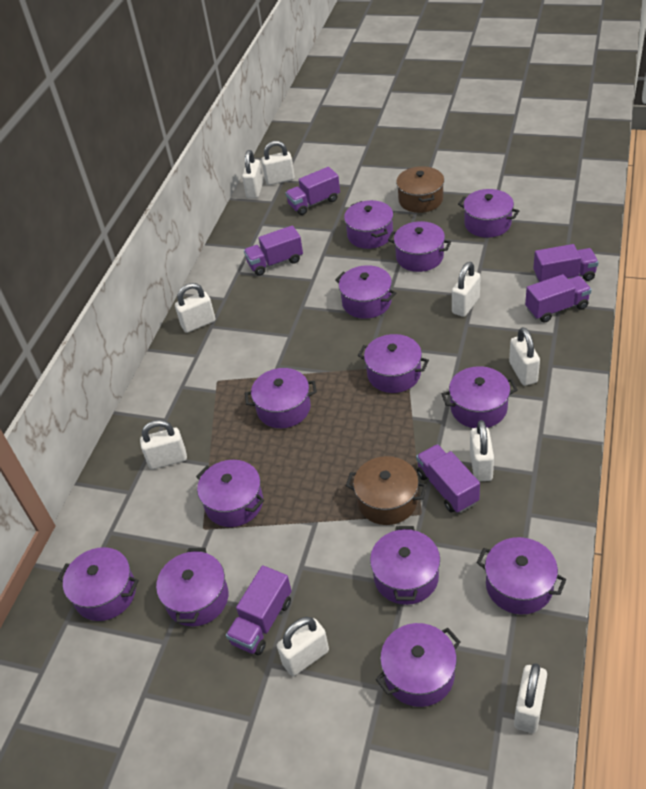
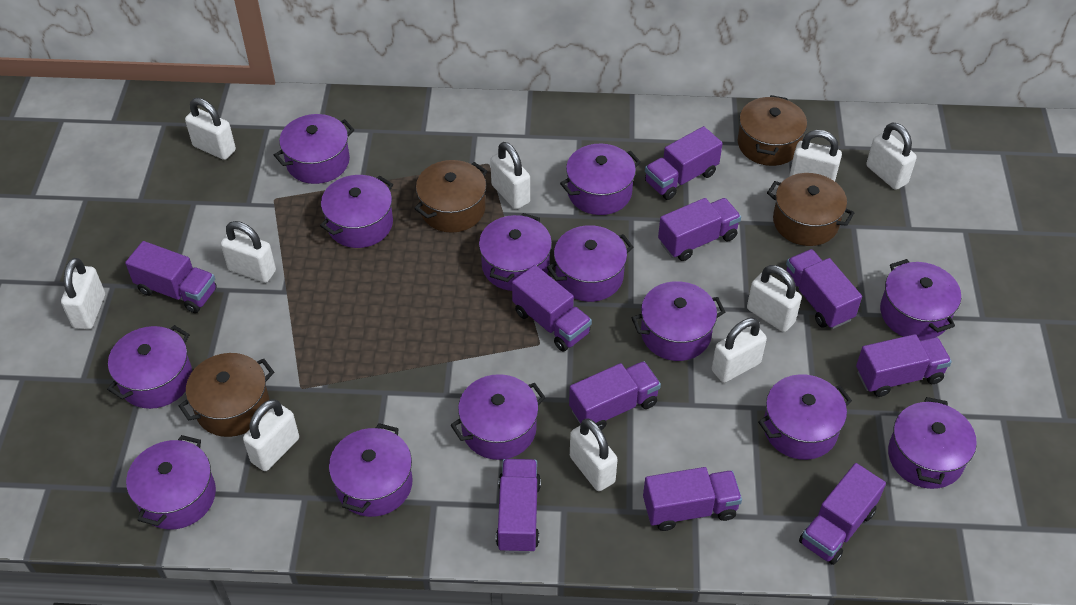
brown pot: [346,456,427,525] [396,166,444,213] = 2 -> [179,353,274,437] [414,160,487,233] [738,95,807,166] [767,173,854,246] = 4
purple truck: [226,565,292,655] [244,225,303,276] [285,167,340,215] [416,444,480,513] [525,274,592,323] [533,244,599,282] = 6 -> [125,241,217,313] [496,459,541,553] [512,265,592,352] [569,361,661,430] [643,467,742,531] [645,126,723,200] [658,198,741,261] [784,249,862,329] [799,463,886,565] [856,334,952,397] = 10
white padlock: [140,420,187,469] [175,283,215,333] [242,150,263,198] [261,141,295,185] [277,617,329,676] [452,262,481,317] [470,420,494,482] [509,327,540,386] [514,663,547,733] = 9 -> [61,258,105,329] [185,98,236,160] [221,221,276,283] [243,399,299,471] [490,142,530,209] [570,418,618,491] [712,318,767,383] [747,265,802,332] [789,130,842,181] [866,123,917,190] = 10

